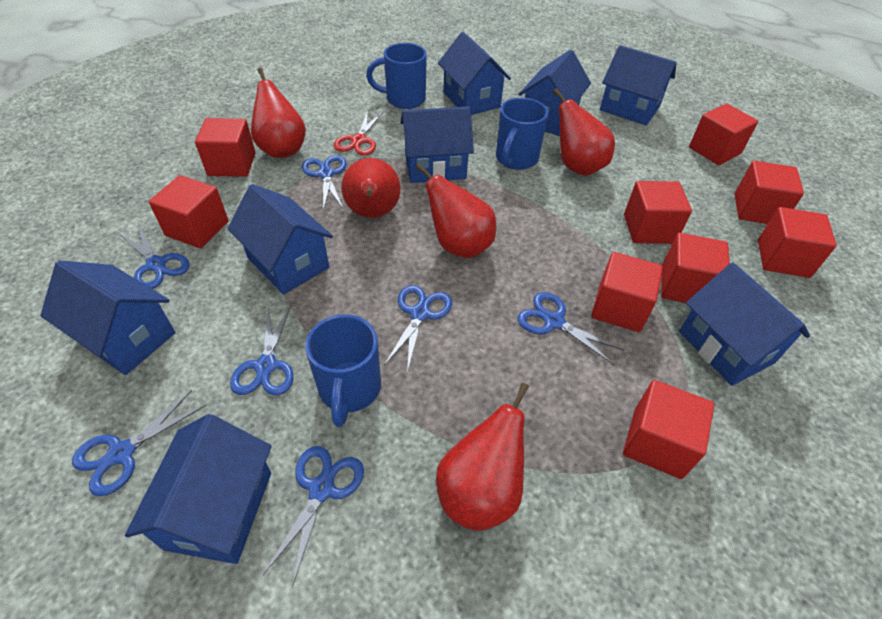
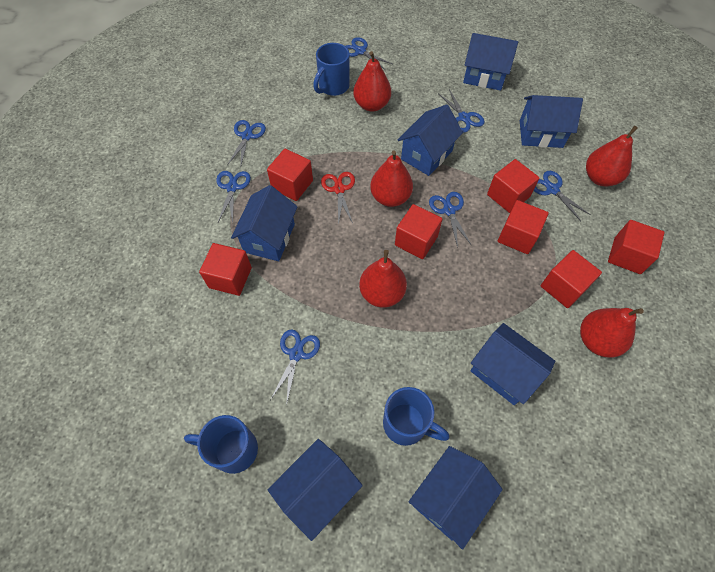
blue house: [40,260,176,375] [125,414,272,564] [227,184,333,295] [400,106,474,183] [438,32,511,115] [519,50,591,136] [600,45,677,126] [679,262,810,386] = 8 -> [231,185,298,261] [268,439,363,541] [398,104,463,176] [409,446,503,550] [463,33,518,91] [470,323,555,405] [520,95,583,148] = 7
red cube: [149,175,229,248] [195,118,256,177] [591,252,663,332] [623,380,715,479] [624,181,692,244] [661,233,730,303] [689,103,758,165] [735,161,804,224] [758,207,837,278] = 9 -> [199,243,252,296] [267,149,313,201] [395,204,442,259] [487,159,540,213] [498,200,549,254] [541,250,602,308] [608,220,665,274] = 7

